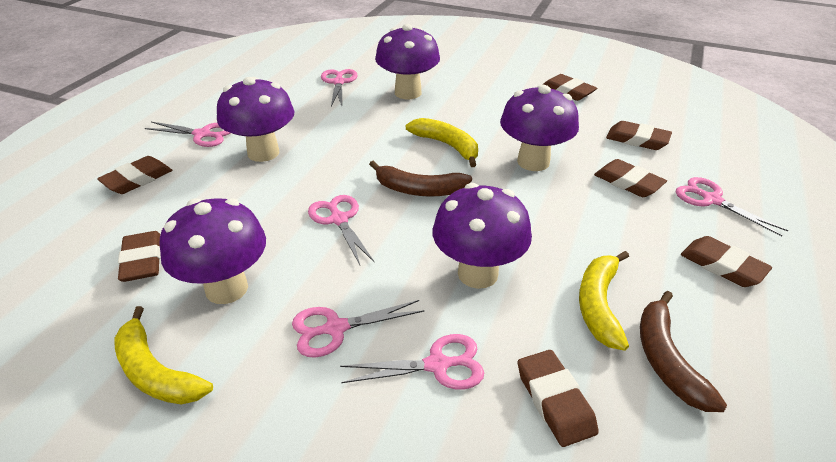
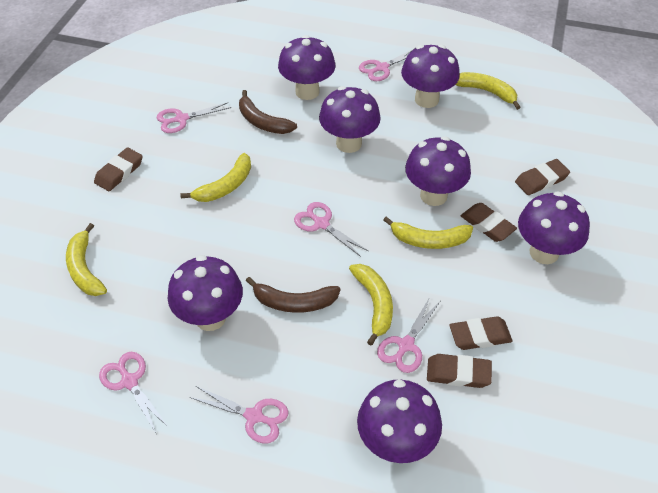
brown eraser: [97,156,172,194] [118,231,161,282] [518,350,599,447] [543,74,597,101] [594,159,667,197] [606,121,672,150] [681,236,772,287] = 7 -> [94,147,143,191] [427,354,492,388] [449,316,513,350] [461,203,517,242] [515,159,570,195] = 5
purple mushroom: [160,198,266,304] [217,77,294,162] [375,24,440,99] [432,183,532,289] [500,85,579,171] = 5 -> [168,255,243,331] [278,35,335,100] [319,86,381,153] [357,380,442,463] [401,45,460,108] [405,136,471,206] [518,191,590,264] = 7
yellow banana: [114,306,213,405] [406,118,478,167] [579,251,629,351] = 3 -> [66,223,107,296] [180,153,251,202] [349,264,393,345] [383,216,473,249] [455,72,521,110] = 5

